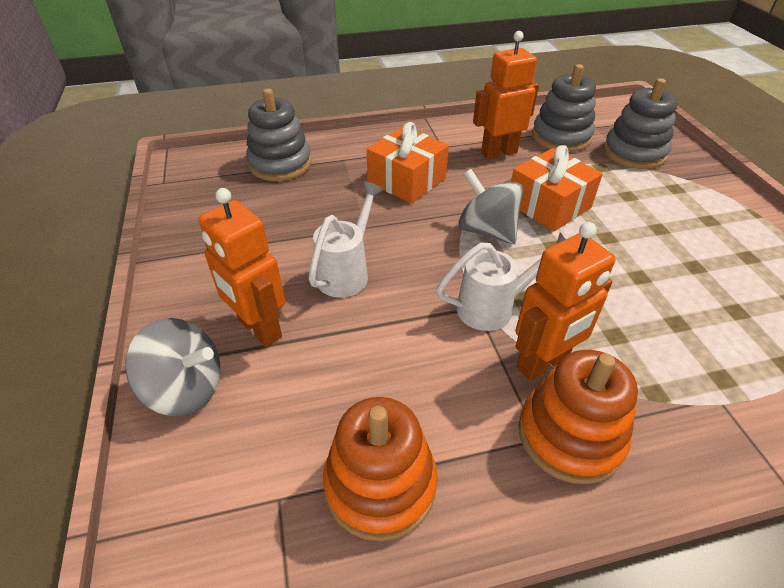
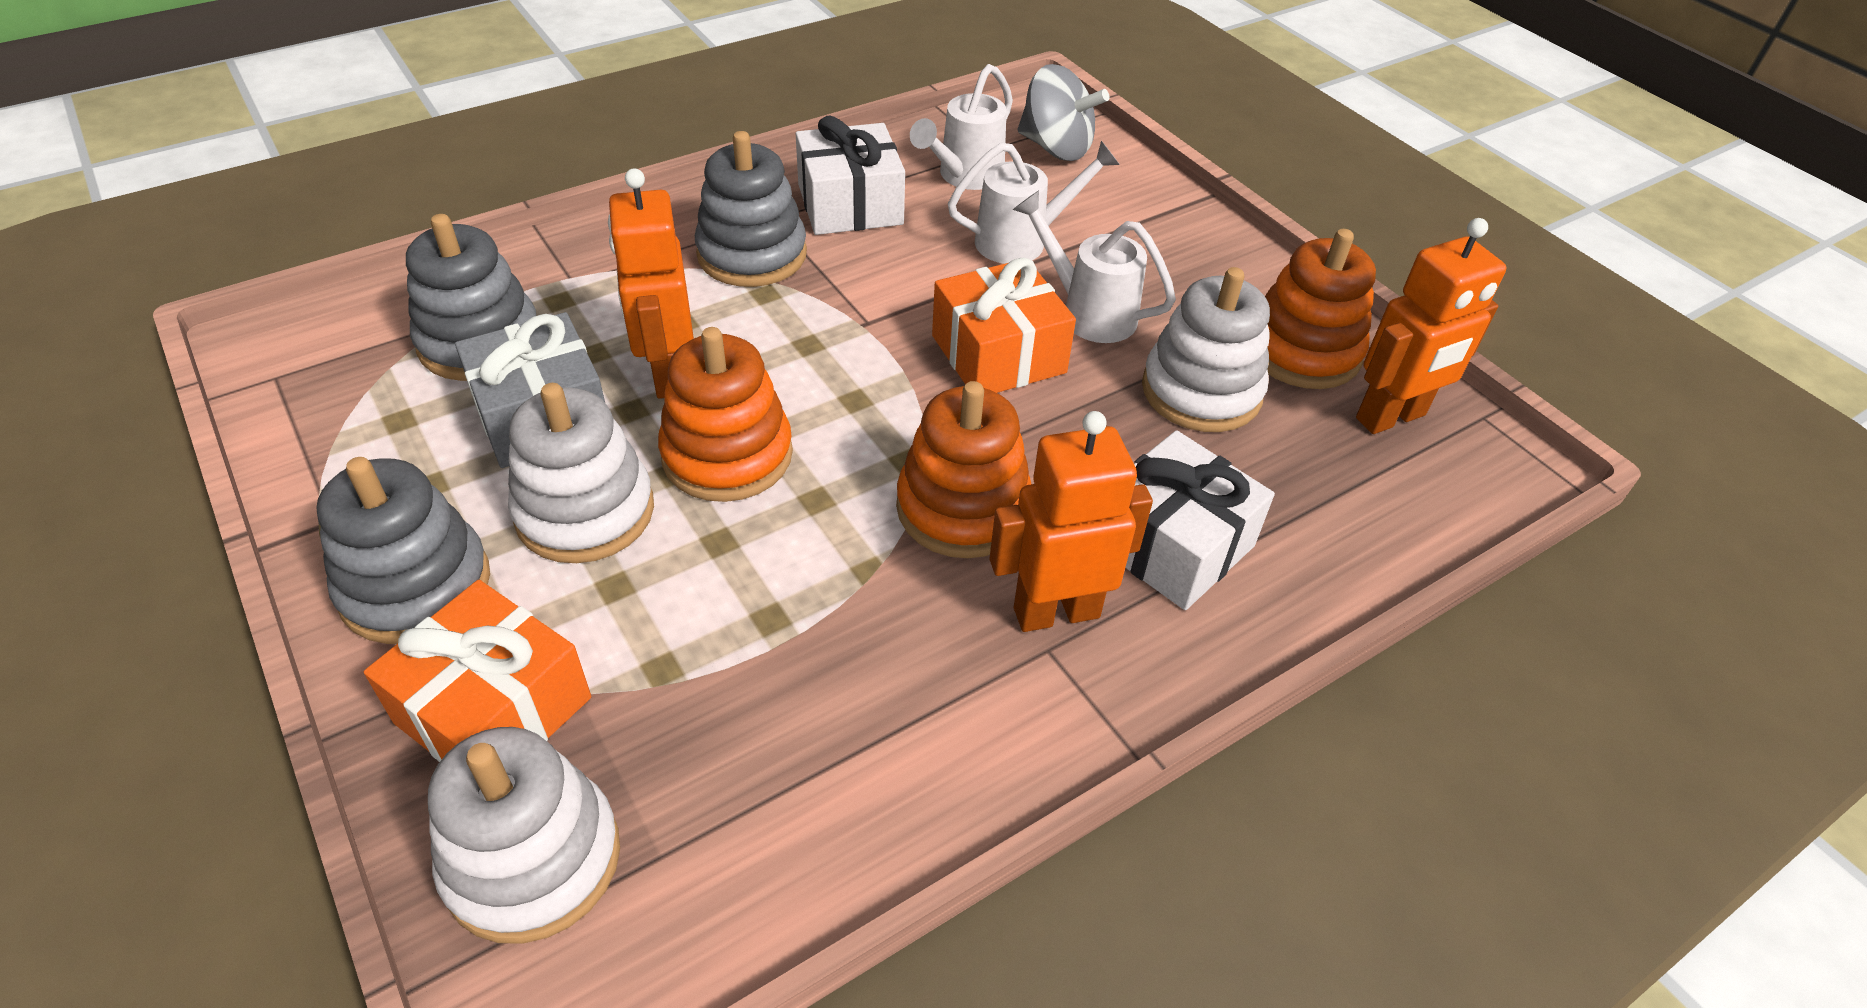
grey gift: none = 0 -> [455,312,605,468] = 1
grey spinning top: [125,318,220,416] [459,169,523,244] = 2 -> [1017,64,1109,161] = 1
orange stacking toy: [323,397,437,541] [519,350,638,484] = 2 -> [658,327,793,502] [896,381,1031,558] [1265,229,1376,389] = 3
white gift: none = 0 -> [796,115,905,235] [1125,430,1275,610] = 2
white stacking toy: none = 0 -> [428,727,620,944] [508,383,654,563] [1142,267,1270,432] = 3
white watering can: [309,181,384,298] [436,233,566,331] = 2 -> [910,64,1013,190] [948,141,1120,264] [1013,190,1176,343] = 3

